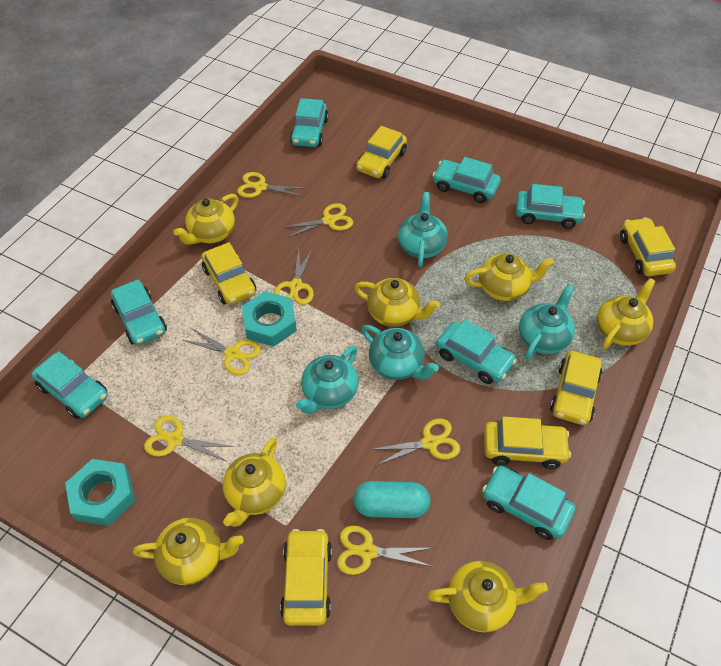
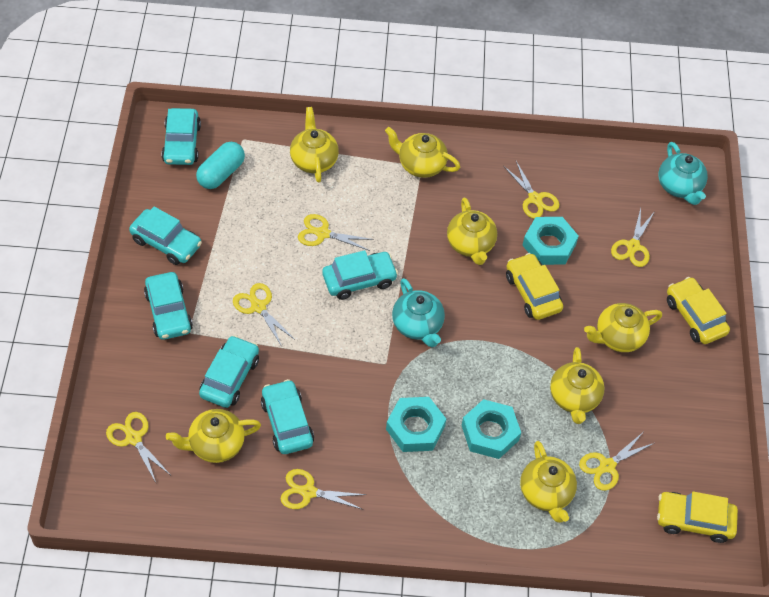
turquoise car: [31,351,108,419] [111,279,167,345] [290,98,329,147] [432,157,501,203] [436,319,517,384] [482,466,576,540] [516,184,585,229] = 7 -> [129,207,202,265] [144,272,193,340] [162,108,201,165] [199,335,259,408] [261,379,314,454] [322,250,398,300] = 6
turquoise nut: [65,459,135,526] [242,291,297,347] = 2 -> [386,397,446,452] [462,399,521,459] [522,217,579,265] = 3
turquoise teapot: [296,346,359,414] [361,325,439,380] [398,192,448,267] [519,284,575,360] = 4 -> [392,278,445,347] [658,142,708,205] = 2
yellow car: [201,242,256,305] [280,529,332,626] [356,126,407,179] [484,417,571,469] [550,351,602,425] [620,217,676,276] = 6 -> [506,253,563,320] [657,492,738,543] [667,277,730,344] = 3

